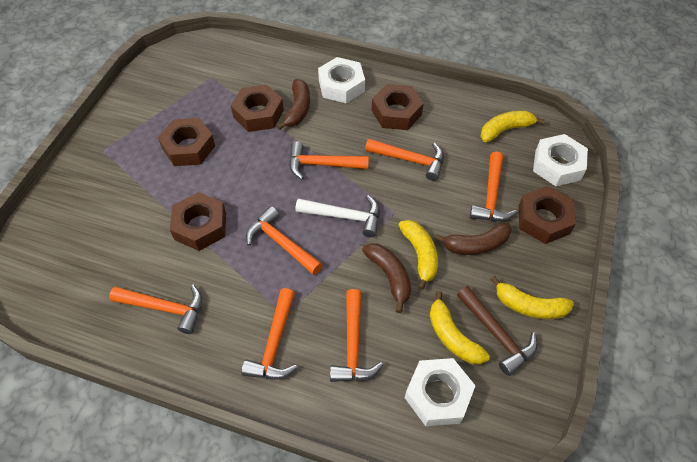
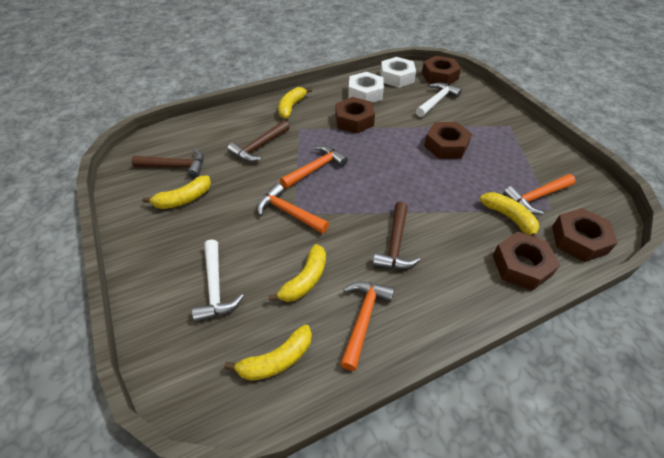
brown banana: [277,79,310,130] [362,243,411,313] [434,223,512,255] = 3 -> none = 0
brown hammer: [457,286,537,376] = 1 -> [131,149,204,178] [227,120,289,162] [372,202,420,269] = 3
orange hammer: [109,285,202,334] [241,288,297,380] [246,206,323,275] [289,142,369,180] [330,289,383,382] [365,139,444,181] [470,152,517,221] = 7 -> [257,183,329,234] [280,146,348,189] [340,281,395,371] [503,174,576,215] = 4
white hammer: [295,195,380,237] = 1 -> [192,239,244,322] [416,83,462,117] = 2
white nut: [318,57,365,103] [405,358,475,426] [533,134,588,186] = 3 -> [348,72,384,103] [380,57,416,88] = 2
yellow banana: [399,220,438,290] [429,291,490,365] [480,110,545,142] [490,276,574,319] = 4 -> [142,175,211,209] [224,325,312,381] [268,244,326,302] [278,87,312,119] [480,192,539,238] = 5

